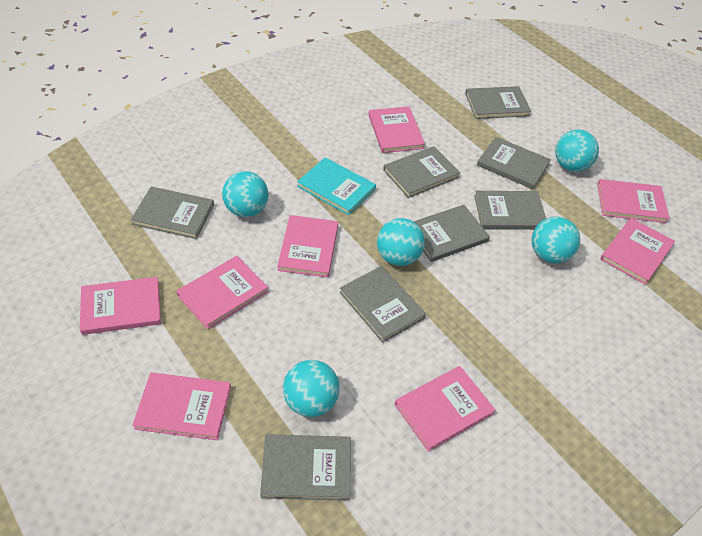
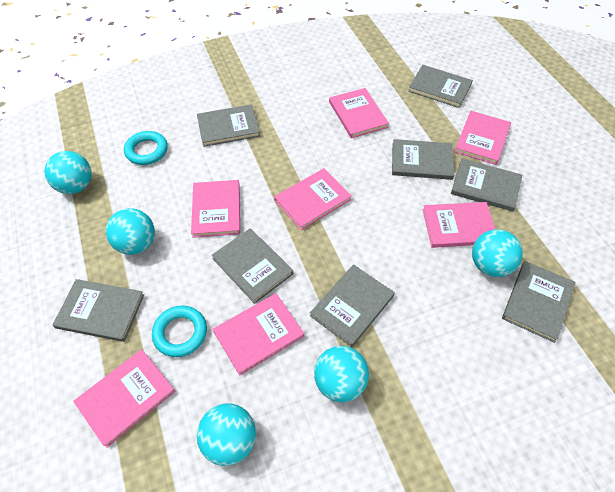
pink book: [80,277,161,335] [133,372,231,440] [176,256,268,330] [277,215,338,277] [368,106,425,153] [395,366,495,452] [597,179,669,223] [600,218,675,285] = 8 -> [73,349,175,448] [191,180,240,238] [213,293,304,376] [274,168,352,230] [329,88,389,138] [422,202,495,248] [454,111,511,165] = 7
turquoise book: [297,158,376,215] = 1 -> none = 0
turquoise ring: none = 0 -> [124,131,168,165] [152,305,207,357] = 2

